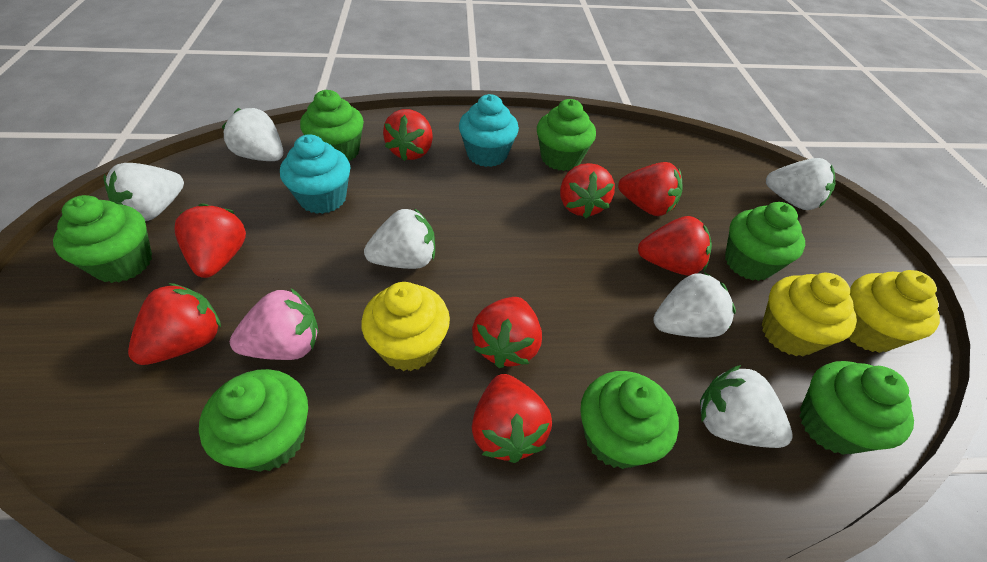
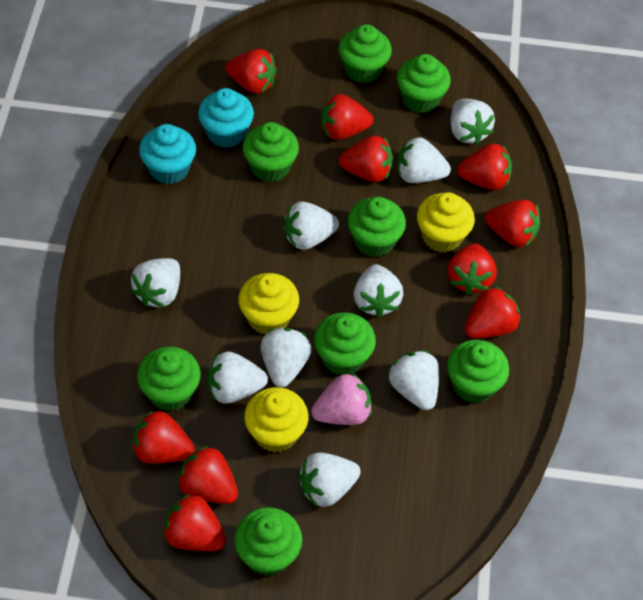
green cupcake: [53,195,152,283] [199,369,308,472] [300,90,364,161] [537,99,596,171] [580,371,679,469] [725,202,805,281] [800,361,914,455] = 7 -> [137,347,201,411] [234,507,302,576] [243,122,299,182] [314,312,376,375] [338,24,392,83] [348,197,406,257] [397,54,451,113] [447,340,509,403] = 8
red strawberry: [128,283,221,365] [174,203,246,278] [383,109,433,161] [472,297,542,368] [472,374,552,463] [560,163,615,218] [618,162,682,216] [638,216,712,276] = 8 -> [132,410,195,464] [162,493,226,551] [177,445,238,504] [225,49,277,94] [321,94,373,140] [339,135,393,182] [448,243,497,295] [457,143,512,190] [465,286,520,339] [485,200,540,247] = 10
white strawberry: [103,163,184,221] [222,108,283,161] [364,208,435,269] [653,272,736,338] [700,365,792,448] [766,158,835,210] = 6 -> [131,258,180,307] [208,351,268,404] [260,328,312,388] [284,201,339,250] [299,453,361,507] [354,264,404,318] [388,350,439,410] [397,137,451,183] [450,99,495,145] = 9

